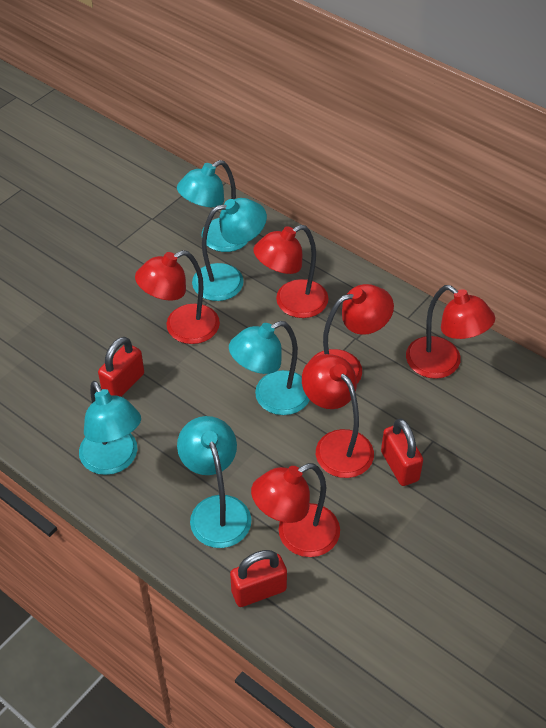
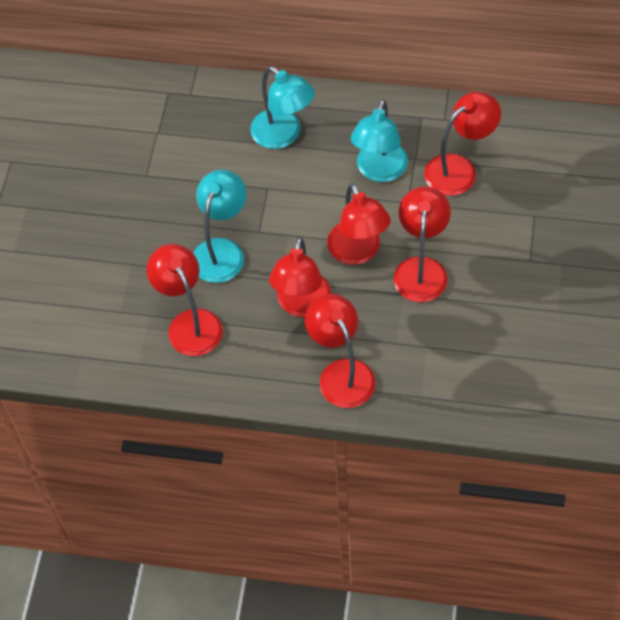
red padlock: [98,337,144,397] [230,550,287,607] [381,418,423,486] = 3 -> none = 0
turquoise lamp: [79,381,141,475] [177,160,248,252] [177,416,251,548] [192,198,267,301] [229,321,309,415] = 5 -> [193,169,246,283] [250,66,315,149] [351,99,408,182] = 3

